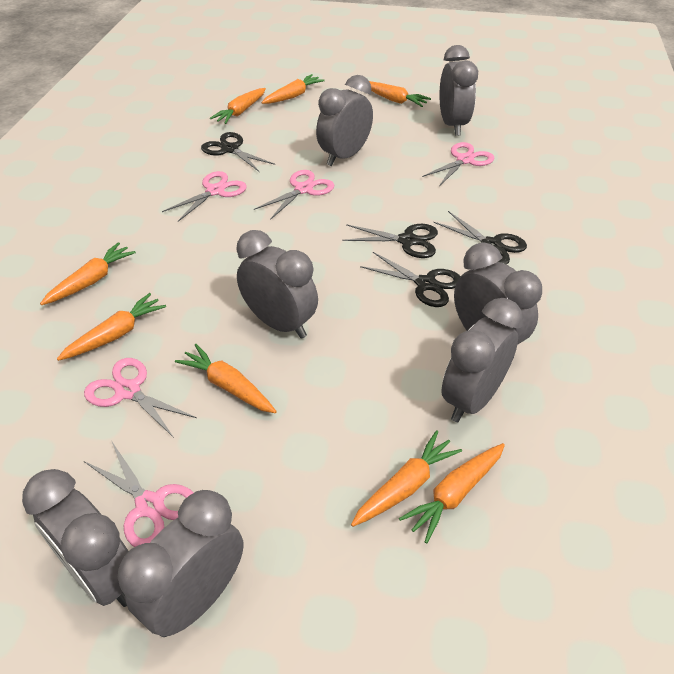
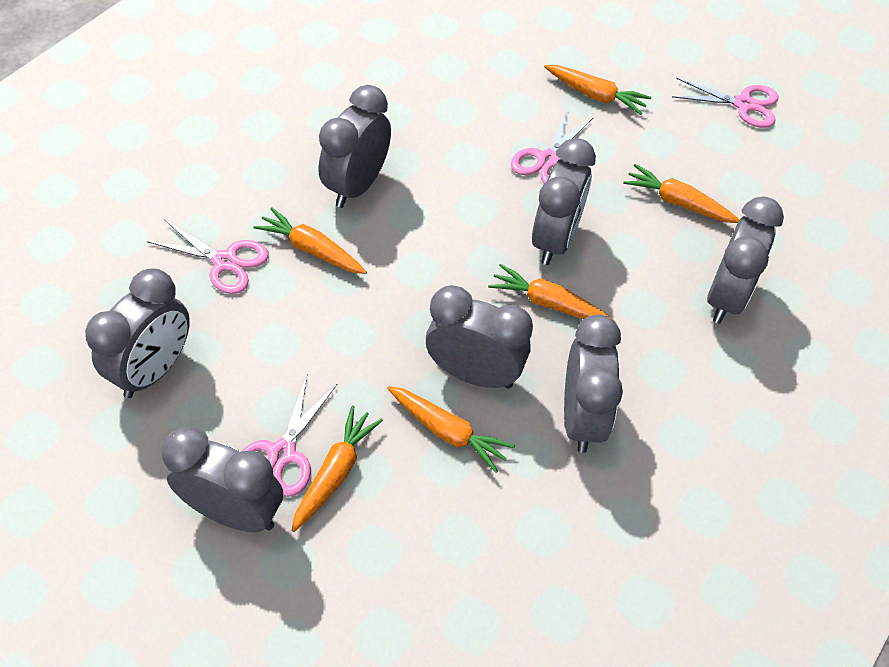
black scissors: [201,132,275,172] [342,224,438,258] [360,252,461,307] [433,211,527,265] = 4 -> none = 0
orange carrot: [40,242,136,305] [57,293,166,361] [175,344,277,413] [210,88,266,124] [261,74,325,104] [351,430,462,527] [369,81,431,107] [399,443,505,543] = 8 -> [253,207,367,274] [291,405,383,532] [387,386,515,473] [488,264,616,322] [544,65,651,115] [623,164,740,223] = 6
pink scissors: [84,358,197,438] [84,440,193,547] [162,171,247,222] [254,170,334,220] [422,142,494,186] = 5 -> [147,219,269,294] [242,375,337,497] [511,108,594,183] [672,78,778,128] = 4

